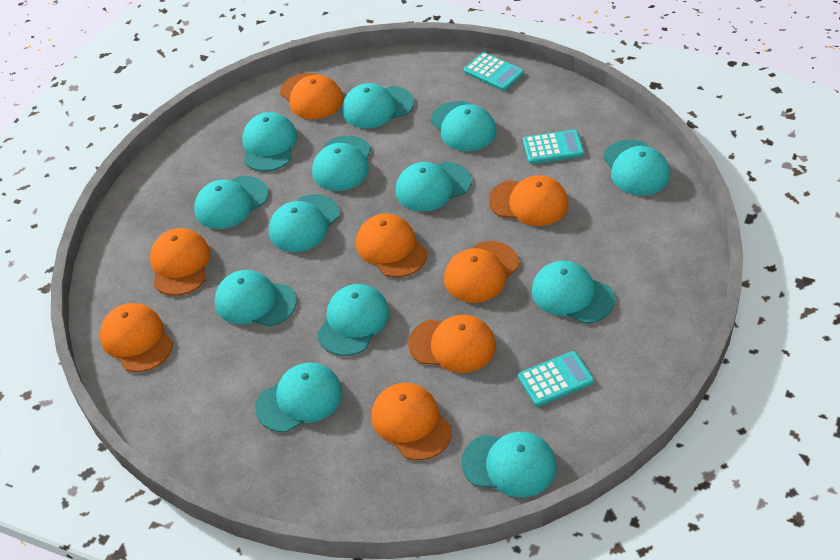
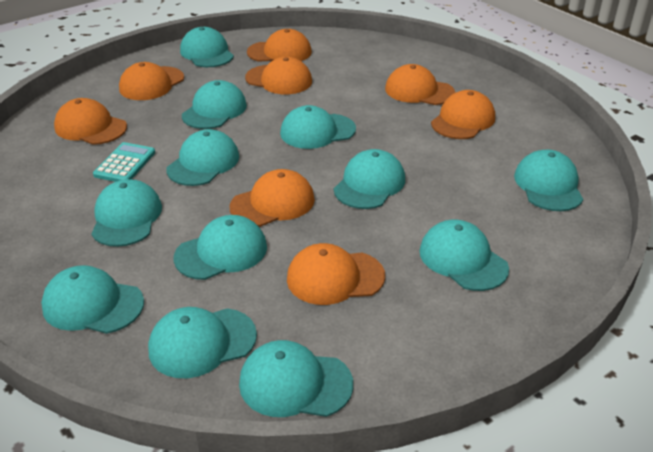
turquoise calculator: [464,52,524,91] [518,351,594,407] [523,130,584,164] = 3 -> [93,142,155,182] = 1
turquoise cap: [194,176,269,229] [215,270,297,327] [242,112,298,171] [255,362,343,432] [269,194,340,252] [312,136,371,191] [317,284,390,356] [342,83,414,128] [396,162,472,211] [431,101,497,151] [461,432,557,497] [531,261,615,324] [603,140,670,195] = 13 -> [41,265,144,334] [91,179,162,247] [148,307,257,378] [166,129,239,186] [173,215,267,280] [180,27,234,67] [182,80,247,129] [239,340,353,417] [280,105,356,149] [334,149,405,209] [419,220,509,291] [514,150,583,211] = 12

